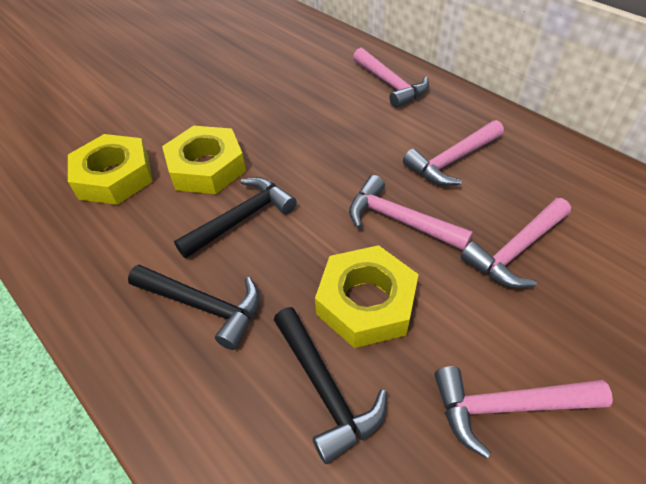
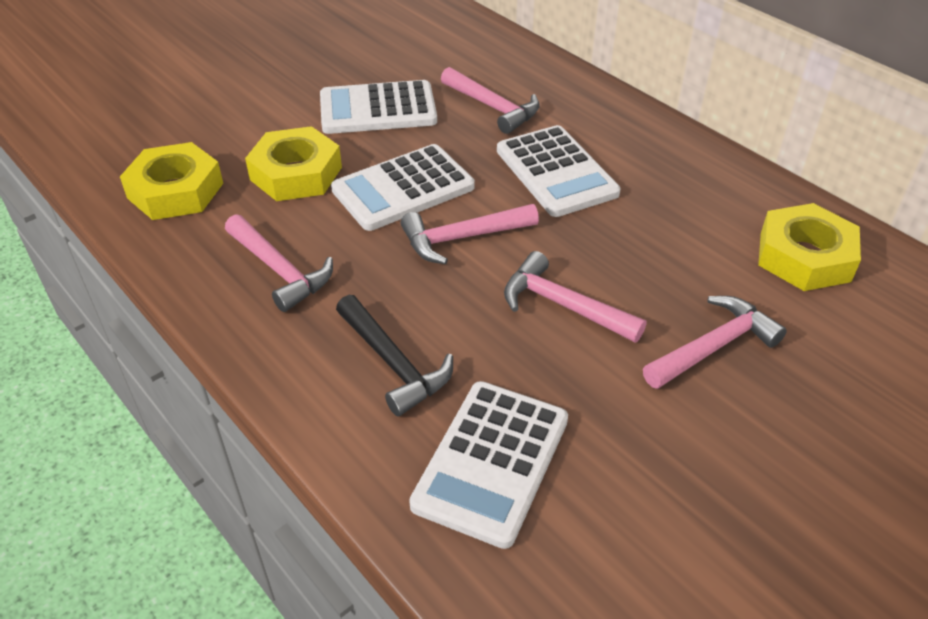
black hammer: [128,265,260,350] [174,177,297,259] [274,307,387,464] = 3 -> [336,295,453,416] = 1
white calculator: none = 0 -> [320,80,437,134] [331,144,475,231] [409,381,568,549] [497,125,621,217] = 4

